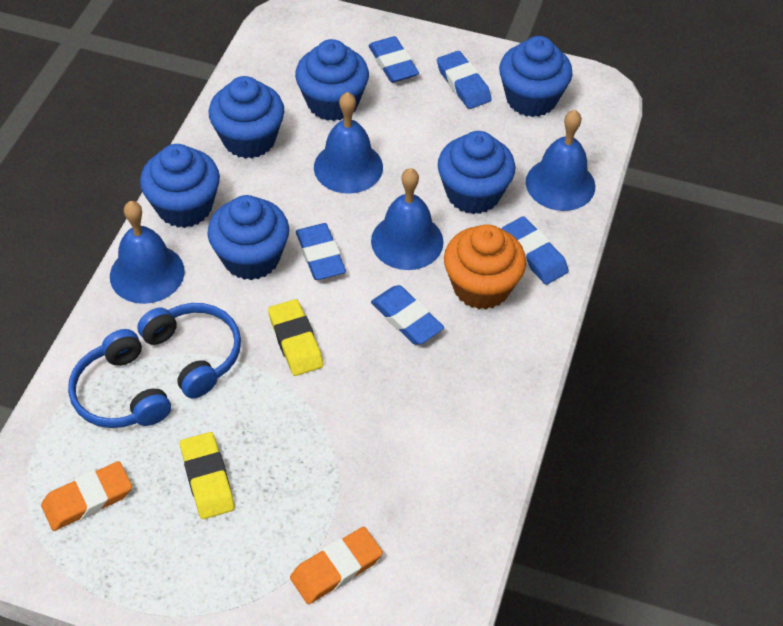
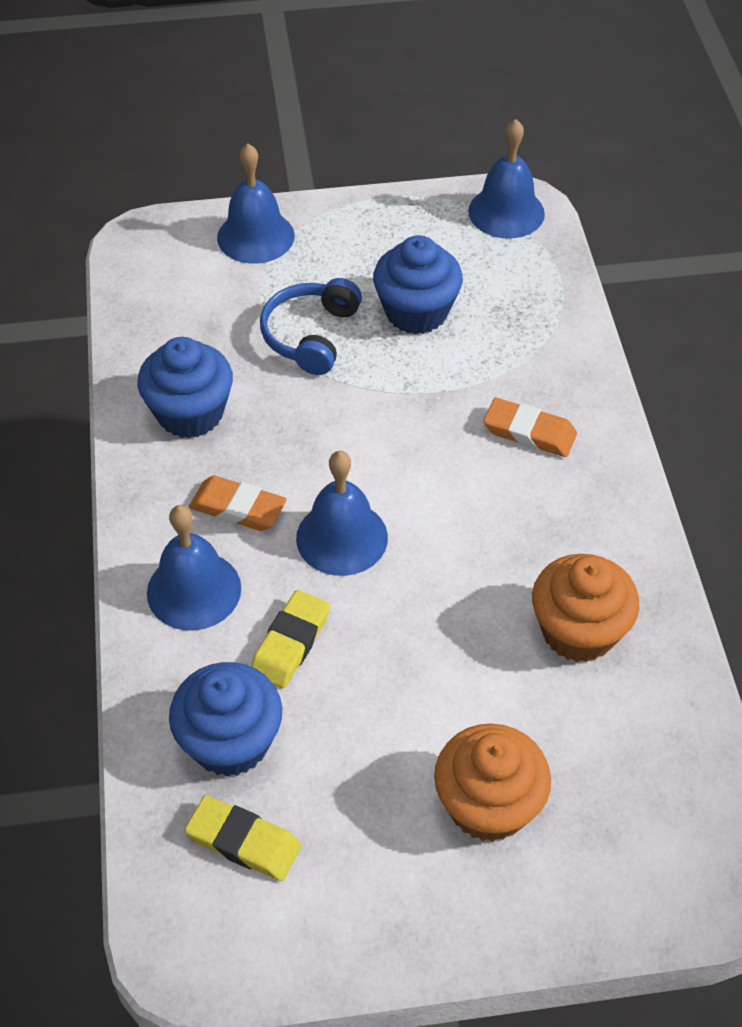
blue cupcake: [140,144,220,228] [207,195,289,280] [209,76,284,159] [295,39,369,121] [438,131,515,214] [499,36,573,117] = 6 -> [137,337,233,438] [169,662,282,777] [373,235,463,334] = 3
blue eraser: [296,223,346,280] [368,36,419,83] [371,285,444,345] [437,51,492,109] [501,216,569,285] = 5 -> none = 0
blue headphones: [68,329,171,428] [137,303,241,399] = 2 -> [260,278,362,375] = 1
orange cupcake: [444,224,526,309] = 1 -> [434,723,551,842] [532,554,640,662] = 2

